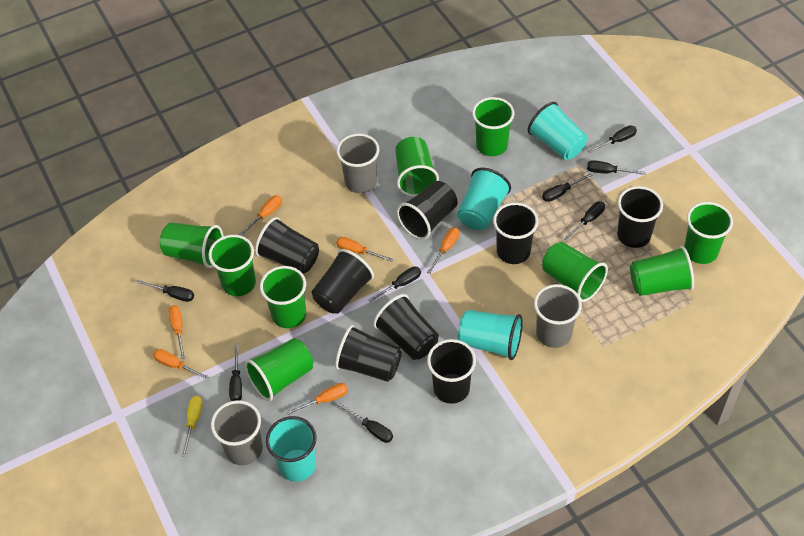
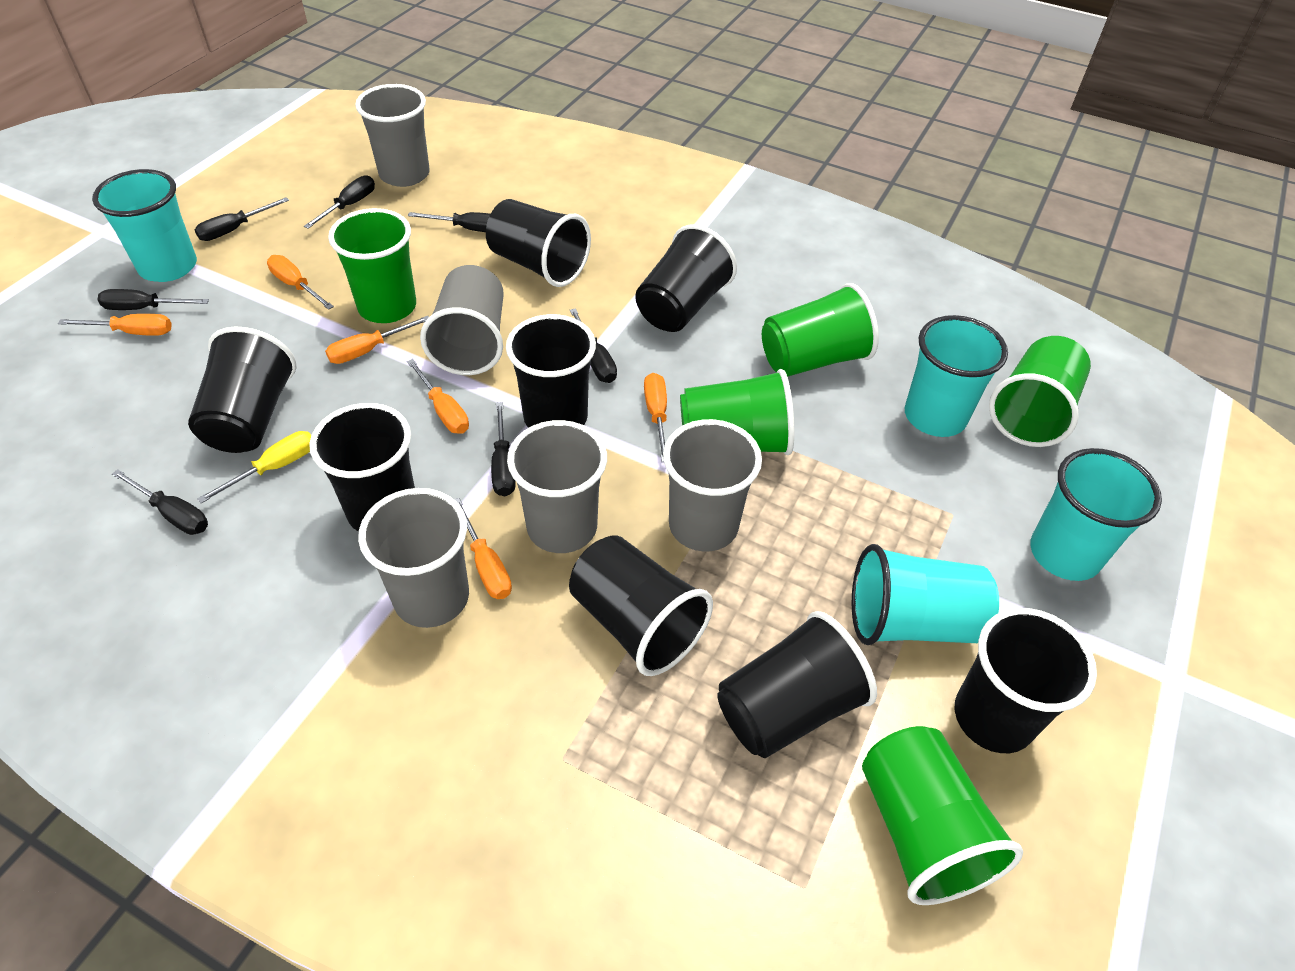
black screwdriver: [137,280,194,302] [229,345,242,401] [338,403,393,443] [368,266,421,302] [542,173,593,202] [564,201,605,241] [587,160,646,175] [588,125,637,153] = 8 -> [98,289,209,310] [112,469,208,535] [195,197,289,241] [304,175,375,229] [408,212,490,232] [491,402,516,496] [570,308,617,383] = 7
green cup: [160,222,223,268] [208,235,256,296] [245,338,313,401] [260,266,306,328] [395,137,439,197] [472,97,514,156] [542,242,608,302] [630,246,694,296] [684,202,733,264] = 9 -> [328,208,416,323] [680,369,794,455] [762,283,879,377] [862,726,1023,905] [989,336,1091,447] = 5
grey cup: [211,400,263,465] [336,134,379,193] [534,284,582,348] = 3 -> [355,84,430,187] [358,488,469,628] [420,265,504,375] [507,420,607,553] [663,419,762,552] = 5

